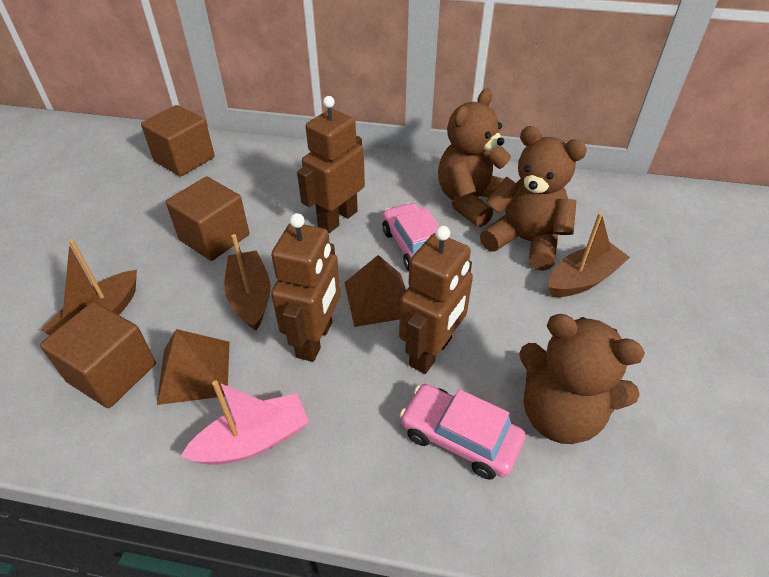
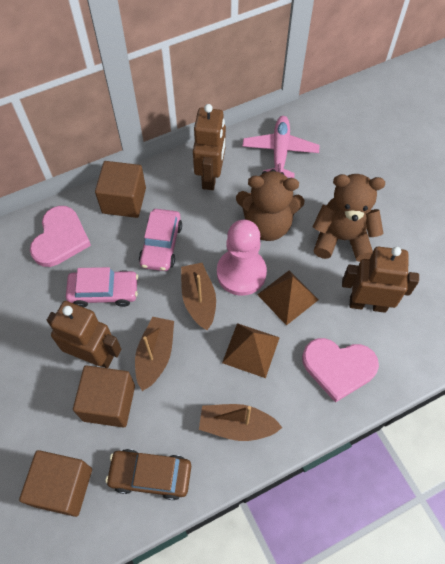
brown car: none = 0 -> [106,449,191,500] = 1
brown teddy bear: [438,89,515,227] [480,126,587,271] [519,314,645,444] = 3 -> [236,169,304,241] [313,174,385,262] = 2
pink boat: [180,381,309,465] = 1 -> none = 0
pink heart: none = 0 -> [30,206,91,267] [302,338,379,403] = 2
pink pawn: none = 0 -> [217,220,267,296] = 1
pink plane: none = 0 -> [242,116,319,178] = 1

